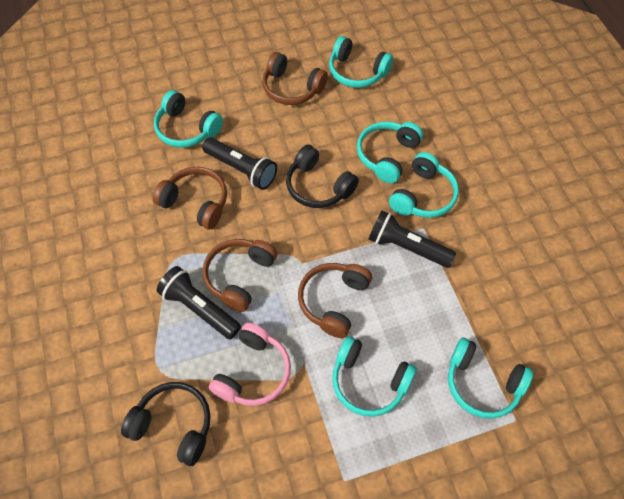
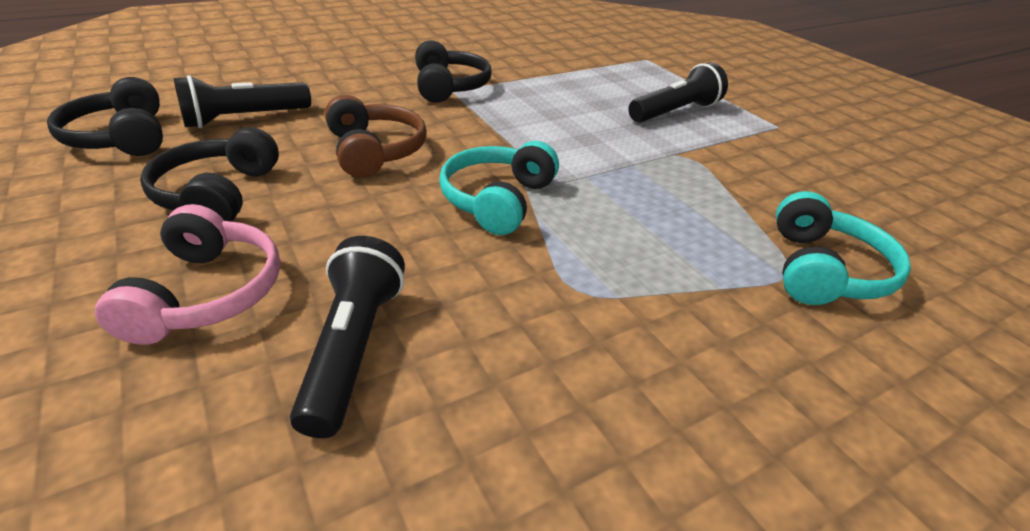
black headphones: [121,382,211,466] [286,145,359,208] = 2 -> [47,77,163,156] [140,127,279,222] [415,40,491,103] = 3
brown headphones: [153,167,227,229] [203,239,277,312] [262,52,328,105] [298,263,372,338] = 4 -> [325,95,427,178] = 1
turquoise headphones: [154,90,223,148] [329,36,393,88] [332,336,417,417] [357,121,423,183] [389,152,459,218] [448,338,533,419] = 6 -> [439,141,559,235] [776,191,911,305] = 2

